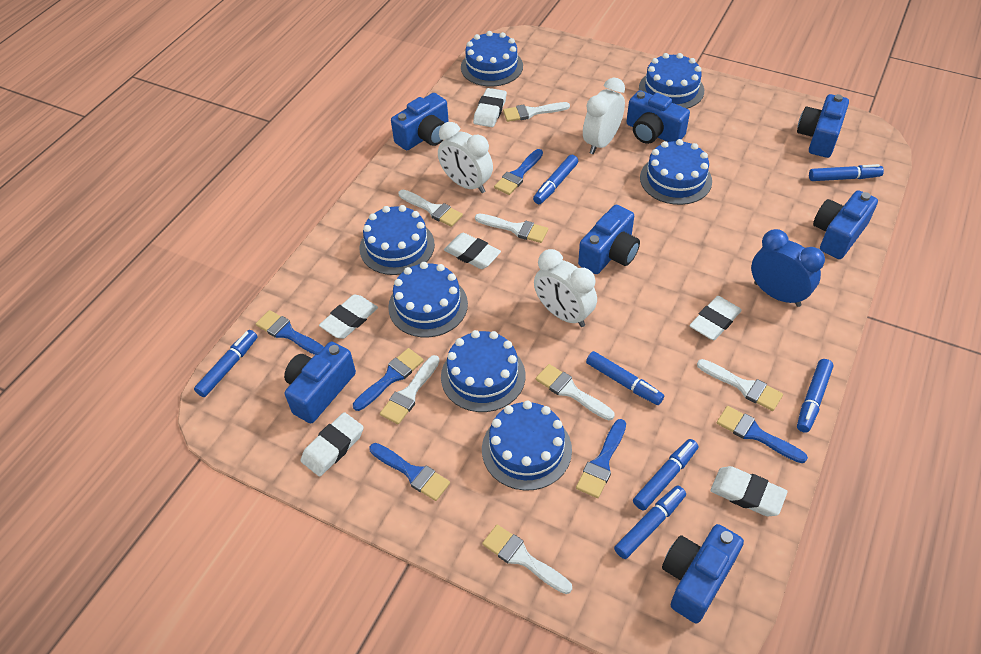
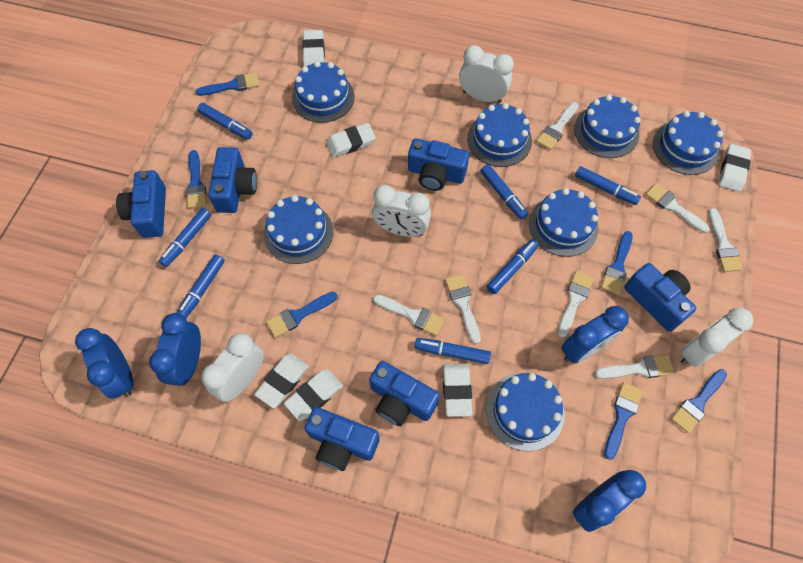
blue camera: [284,341,356,423] [391,93,449,150] [578,205,640,274] [627,90,690,144] [662,524,744,623] [797,94,849,158] [813,190,878,259] = 7 -> [116,170,166,238] [208,147,257,213] [304,407,379,471] [369,361,440,426] [408,138,469,191] [624,263,696,332] = 6
blue clock: [751,229,825,307] = 1 -> [75,328,133,398] [149,313,201,386] [562,306,629,364] [573,470,646,532] = 4
white clock: [438,122,493,193] [534,249,597,327] [583,78,625,154] = 3 -> [201,333,264,402] [372,185,431,237] [459,45,514,103] [680,308,754,367] = 4

